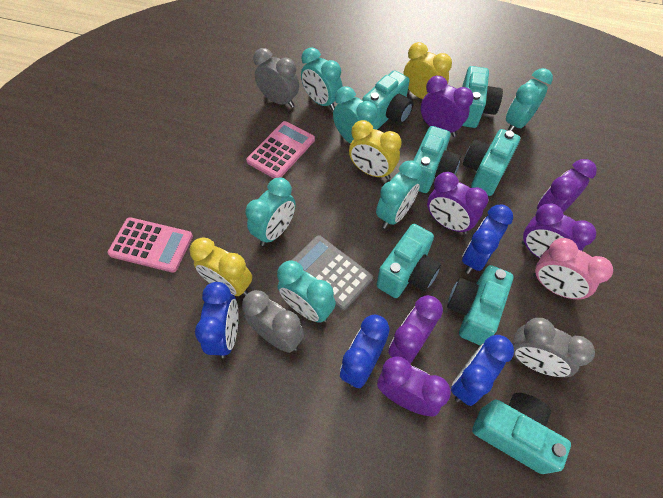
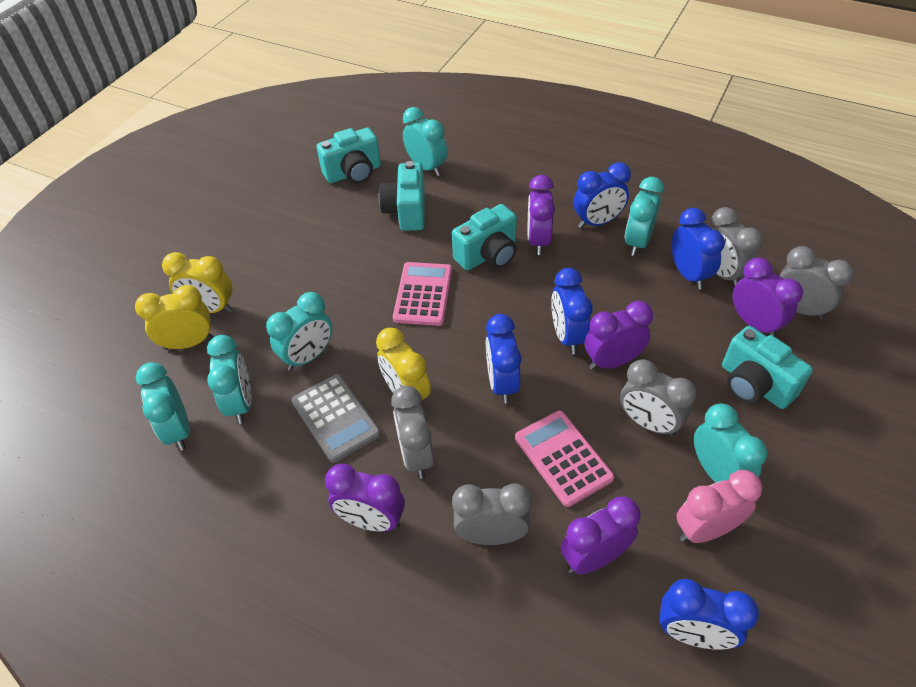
blue clock: [195,282,238,358] [340,315,390,388] [451,335,514,406] [462,205,513,274] = 4 -> [486,314,521,404] [551,268,593,354] [574,162,631,229] [659,579,759,650] [671,208,725,289] = 5
grey clock: [242,290,305,353] [253,48,299,108] [512,318,595,377] = 3 -> [391,386,434,479] [452,483,532,545] [620,359,697,437] [710,207,763,287] [779,246,854,319] = 5
purple clock: [377,356,451,416] [388,295,443,364] [421,76,474,137] [427,172,488,234] [522,203,596,258] [537,159,597,212] = 6 -> [325,464,405,532] [528,175,555,255] [561,496,640,574] [585,301,653,370] [733,257,803,337] = 5
turquoise camera: [362,70,414,129] [376,224,441,298] [413,126,461,193] [447,265,513,345] [462,66,503,128] [463,129,520,196] [472,393,571,474] = 7 -> [316,128,381,184] [379,161,425,231] [452,204,517,271] [722,326,813,409] = 4

